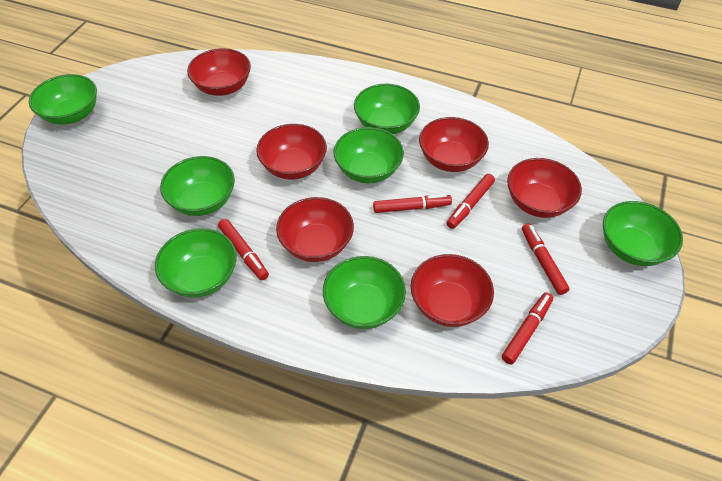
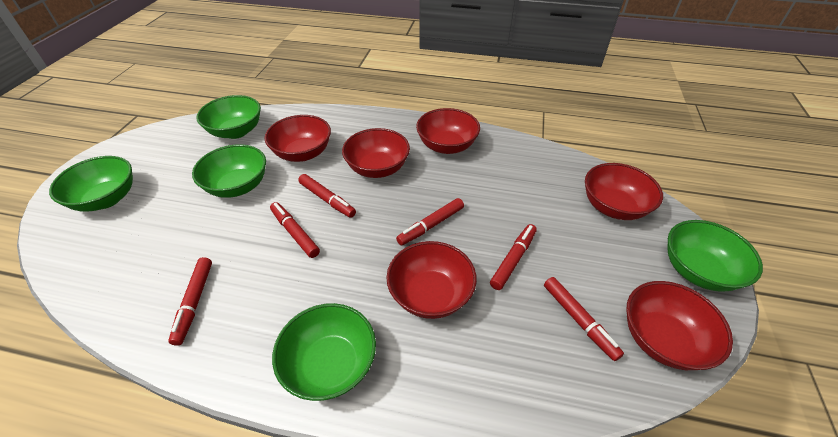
green bowl: [29,74,97,125] [155,228,237,298] [160,156,235,216] [323,256,406,329] [333,127,404,183] [354,84,420,134] [603,201,683,266] = 7 -> [49,156,133,212] [192,144,266,198] [196,95,261,139] [272,303,376,401] [667,220,763,292] = 5
red marker: [218,219,269,280] [373,194,452,213] [447,174,495,229] [502,292,553,364] [522,223,570,295] = 5 -> [168,257,212,346] [270,202,320,258] [298,174,356,218] [396,198,464,246] [490,224,537,290] [544,277,624,361] = 6

